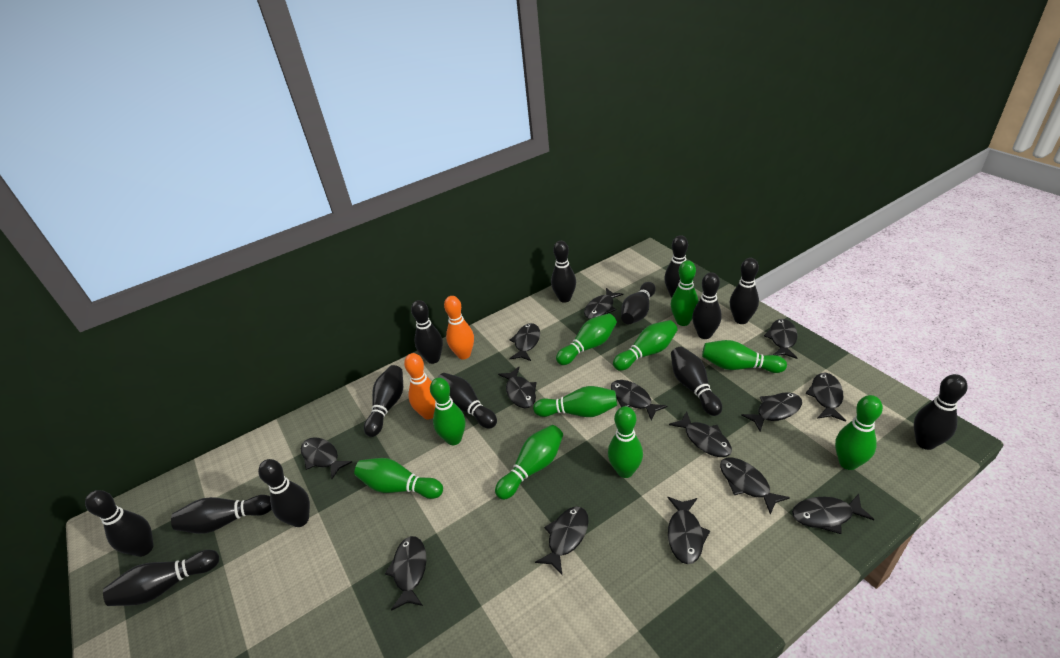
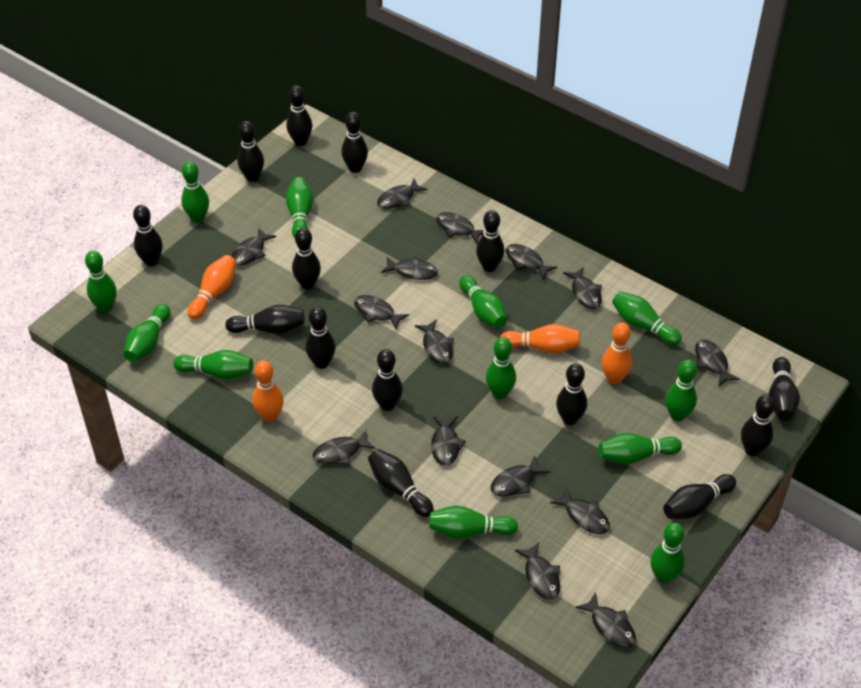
black fish: [301,437,352,479] [385,536,426,610] [498,367,537,408] [509,323,540,361] [535,506,589,576] [584,288,623,319] [611,380,667,420] [668,497,710,564] [669,411,732,457] [720,458,790,515] [741,392,802,432] [764,319,798,359] [792,494,874,534] [806,373,846,422] = 14 -> [231,228,276,266] [312,430,376,465] [354,295,409,330] [377,179,427,209] [381,256,438,280] [415,319,454,364] [431,416,466,466] [436,212,484,244] [491,455,550,496] [505,244,557,280] [515,542,560,600] [550,488,610,534] [563,267,602,309] [575,592,636,648] [695,340,740,386] = 15
green bowling pin: [354,458,443,499] [430,378,465,445] [495,425,563,500] [533,386,617,417] [556,313,617,365] [608,406,643,478] [613,320,678,371] [670,260,699,326] [702,340,787,373] [835,395,883,470] = 10 -> [85,251,117,312] [124,304,170,362] [173,350,253,380] [181,161,209,223] [286,177,313,238] [429,506,518,539] [459,275,507,328] [486,337,516,399] [598,433,682,465] [612,291,682,345] [650,523,685,584] [665,360,697,422] = 12
orange bowling pin: [404,353,435,419] [444,296,474,359] = 2 -> [187,255,236,319] [252,360,284,422] [500,324,580,353] [602,322,632,384] = 4

